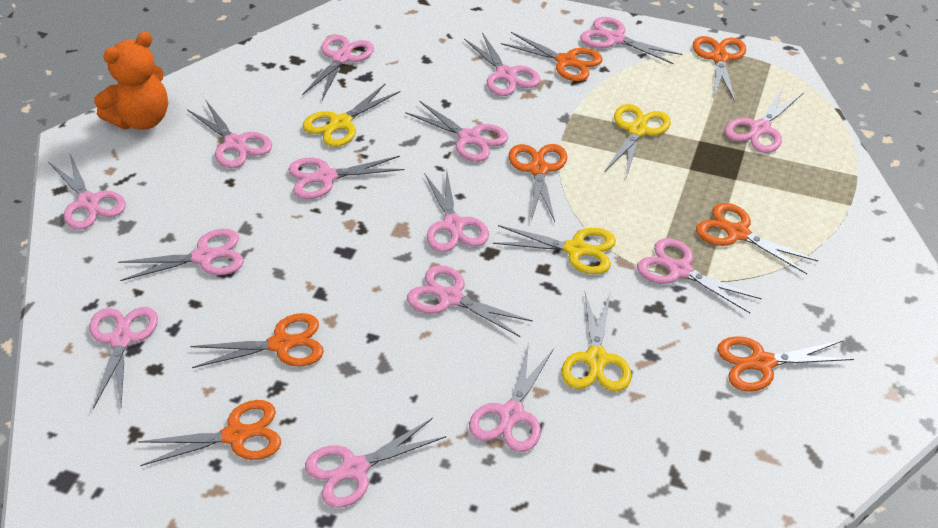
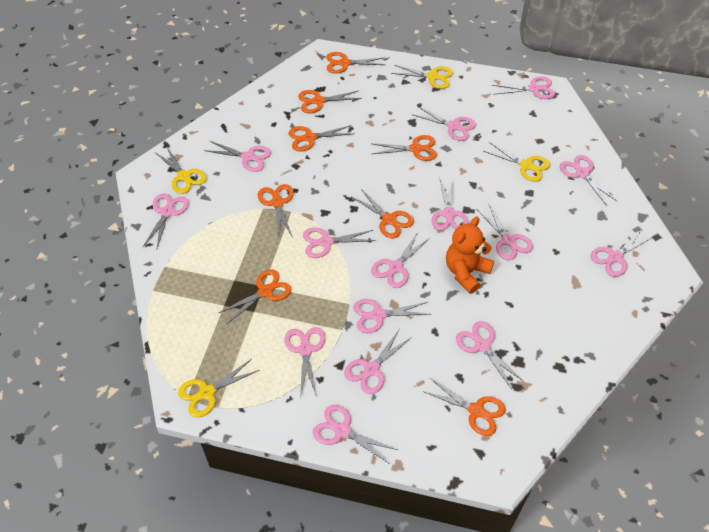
orange scissors: [138,400,281,466] [190,313,324,368] [501,32,603,81] [509,144,567,222] [693,36,746,101] [696,203,818,274] [717,336,854,392] = 7 -> [219,270,292,324] [258,184,294,239] [288,125,355,151] [298,90,362,113] [326,52,385,74] [352,189,414,239] [372,135,437,161] [422,378,506,436] = 8

